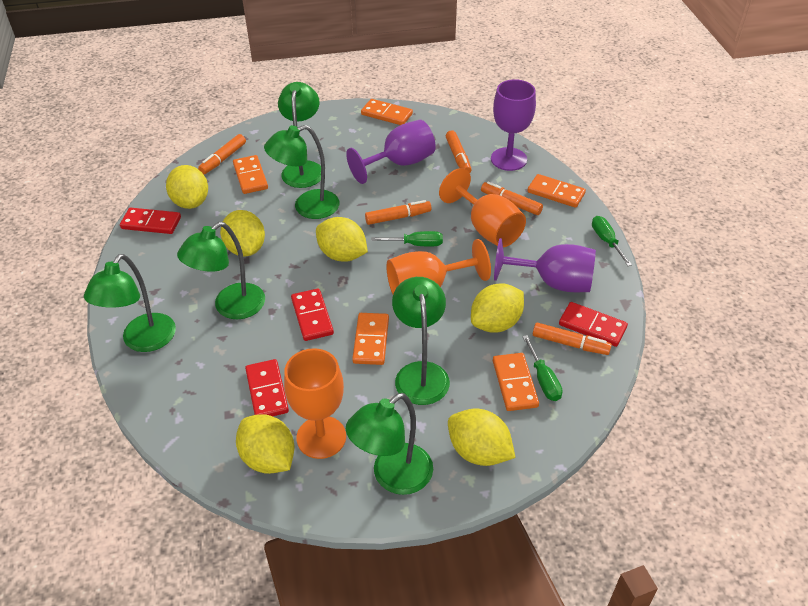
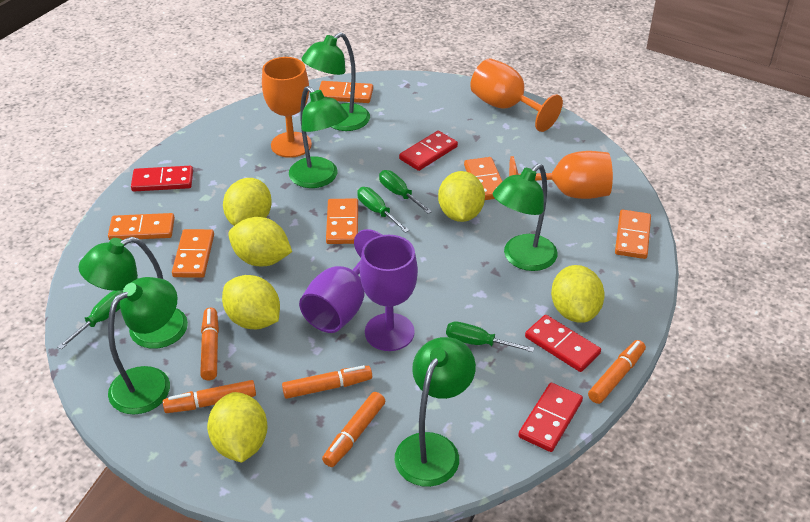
green screwdriver: [371,231,443,246] [522,335,563,401] [592,216,632,266] = 3 -> [57,290,123,350] [357,187,409,233] [379,170,432,214] [446,321,534,352] = 4
orange domino: [233,155,268,194] [352,313,389,365] [361,99,413,125] [493,353,539,411] [527,174,586,208] = 5 -> [108,213,175,240] [172,229,214,278] [319,81,373,103] [326,198,358,244] [464,157,502,200] [615,210,651,259] = 6
purple goblet: [346,120,436,184] [491,79,536,171] [494,238,596,292] = 3 -> [299,229,382,333] [360,235,418,351] = 2

